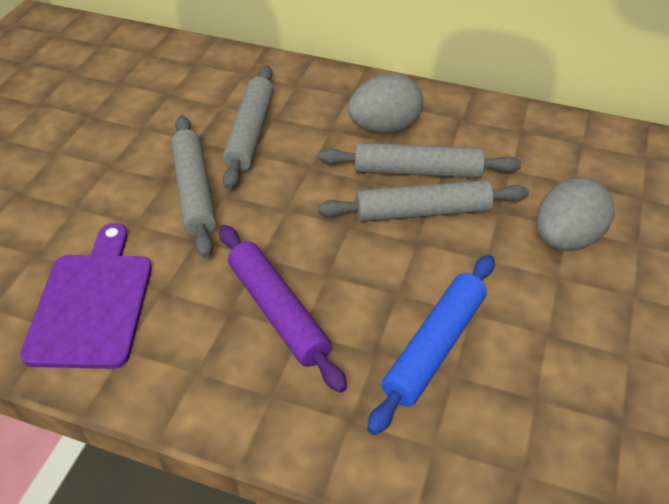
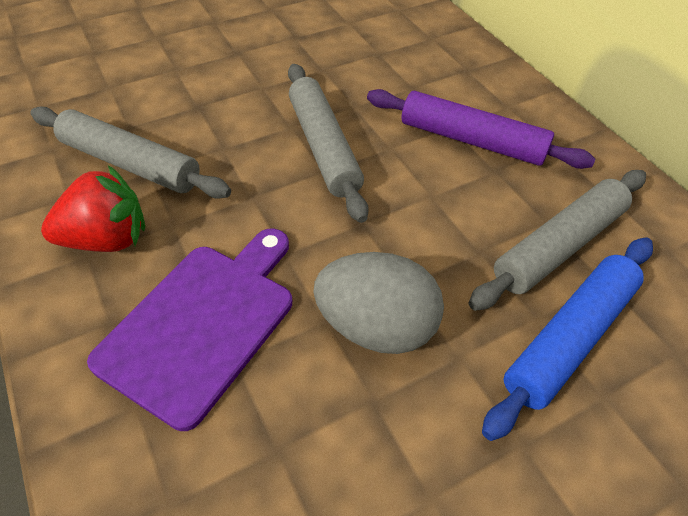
grey egg: [348,73,423,134] [536,177,615,251] = 2 -> [313,252,444,354] = 1
grey rolling pin: [171,115,216,258] [222,65,274,190] [318,143,521,178] [318,180,529,222] = 4 -> [30,106,231,199] [288,64,369,223] [469,170,646,311] = 3
red strawberry: none = 0 -> [41,165,145,252] = 1

